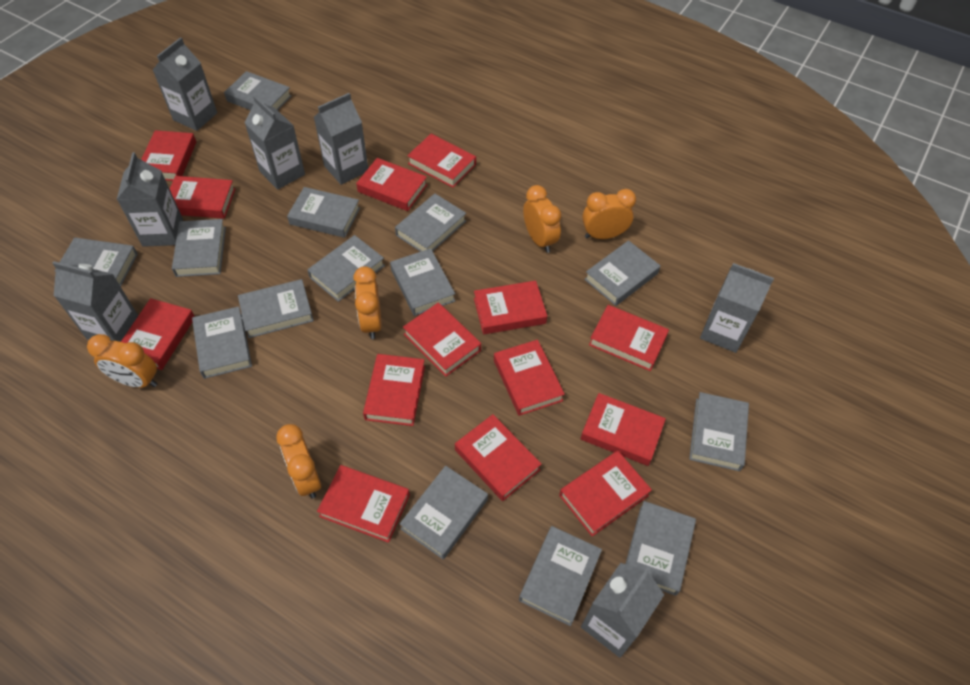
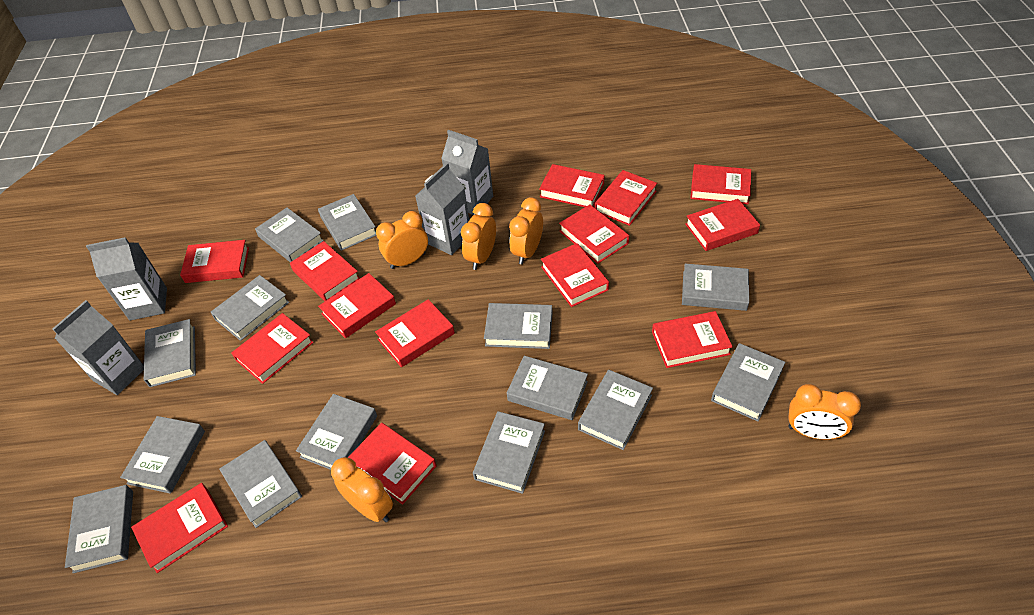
grey carton: [52,261,138,342] [117,152,183,247] [153,37,217,131] [244,95,305,190] [314,93,368,185] [581,563,664,658] [700,263,774,353] = 7 -> [52,300,144,395] [86,237,167,320] [415,163,469,255] [441,130,493,215] = 4

